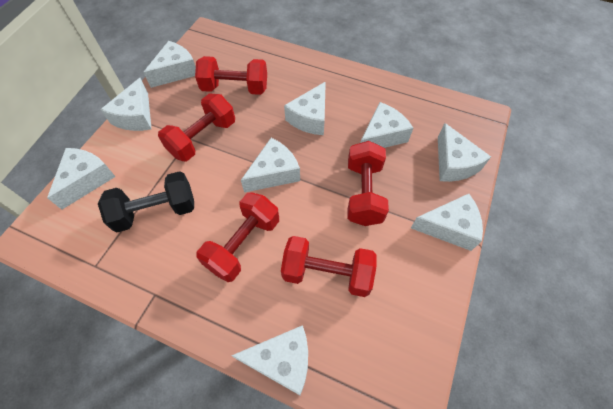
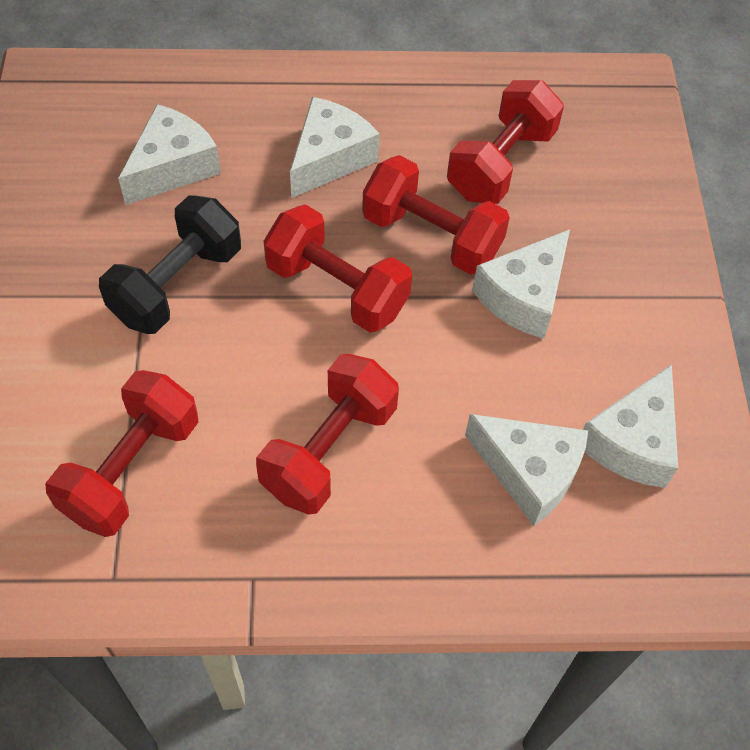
white cheese: [47,148,116,210] [100,78,151,131] [143,41,196,88] [231,325,308,395] [241,138,300,193] [284,81,326,135] [360,102,413,148] [411,194,483,251] [438,123,491,182] = 9 -> [118,104,221,205] [290,97,380,198] [465,414,588,526] [472,229,570,339] [583,364,678,488] = 5

